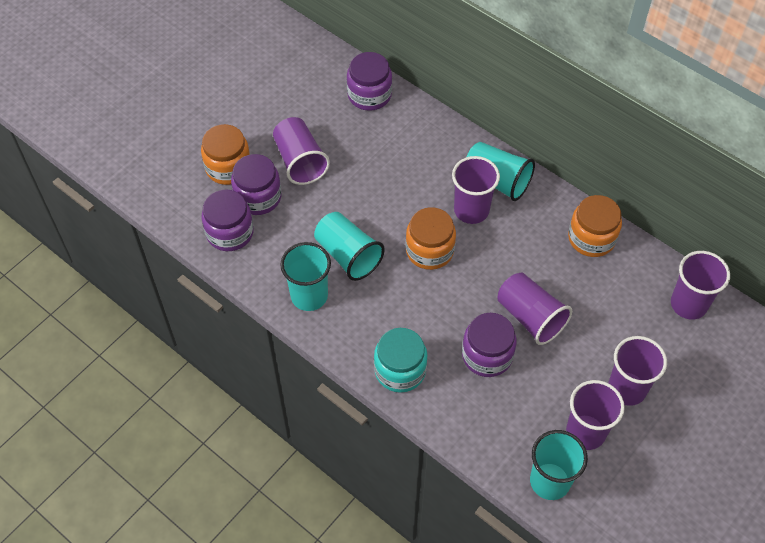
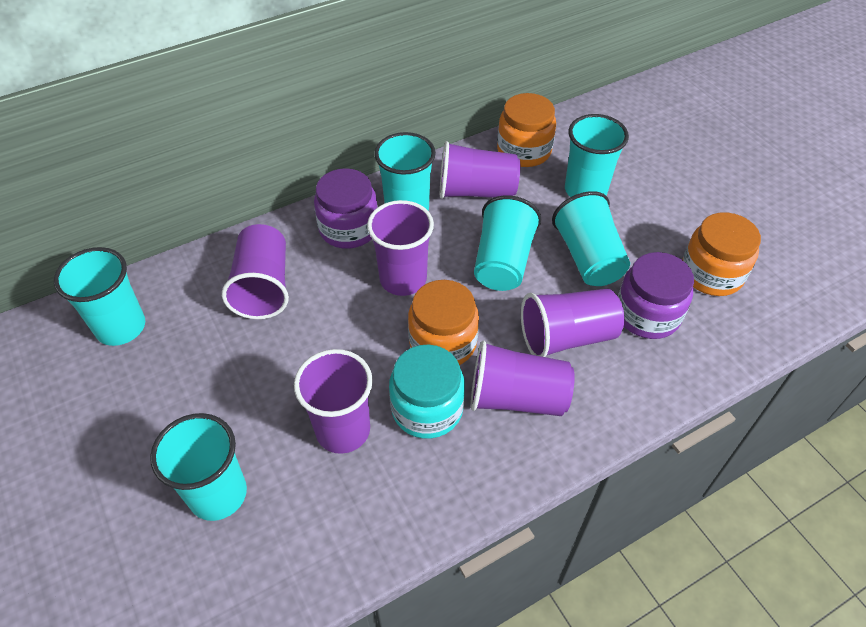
purple jar: [201,189,254,251] [231,154,282,215] [347,52,392,111] [462,313,517,377] = 4 -> [314,168,378,249] [618,252,694,339] = 2
turquoise cup: [280,242,331,311] [314,212,385,281] [466,142,535,201] [530,430,588,500] = 4 -> [54,247,145,346] [150,413,247,521] [374,132,436,211] [474,195,541,291] [552,191,630,286] [565,114,629,197] = 6

